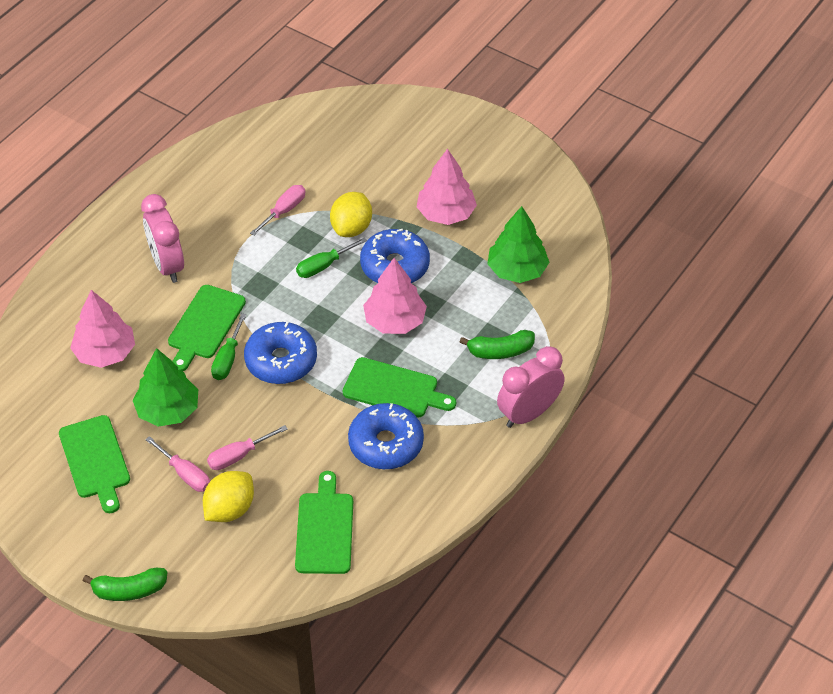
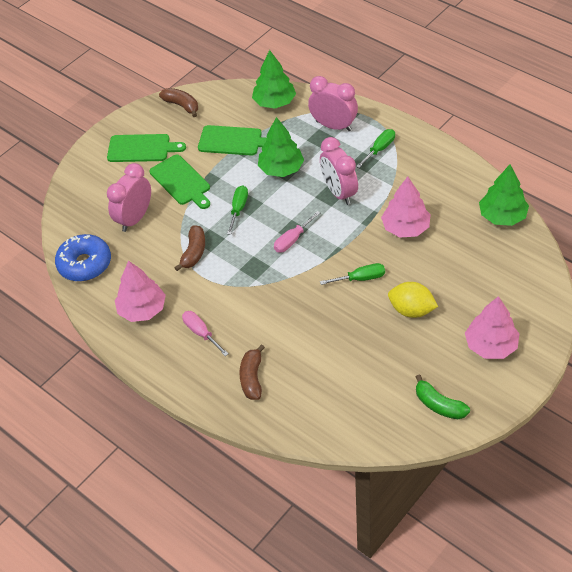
blue donut: [244,322,317,384] [348,403,424,469] [360,229,430,283] = 3 -> [55,234,111,282] = 1
brown banana: none = 0 -> [159,88,198,117] [174,225,205,271] [239,344,265,400] = 3
green banana: [83,568,167,601] [460,330,535,359] = 2 -> [416,374,470,419] = 1
green cutting board: [59,415,130,513] [168,285,246,372] [295,471,353,574] [343,357,456,418] = 4 -> [107,134,186,162] [149,155,210,209] [198,125,266,156] = 3
green screwdriver: [211,313,246,380] [296,237,367,278] = 2 -> [227,185,248,235] [320,263,385,285] [356,129,395,168] = 3
green tree: [132,348,198,427] [487,206,549,283] = 2 -> [252,50,296,109] [258,117,304,177] [479,165,529,226] = 3
pink clock: [141,194,184,283] [497,346,565,428] = 2 -> [107,163,151,232] [308,76,358,131] [320,137,358,205] = 3
pink screwdriver: [145,436,210,492] [207,425,288,470] [250,185,305,236] = 3 -> [182,311,229,356] [274,211,320,253] = 2
yellow lemon: [203,471,254,522] [330,192,372,237] = 2 -> [388,282,438,318] = 1

